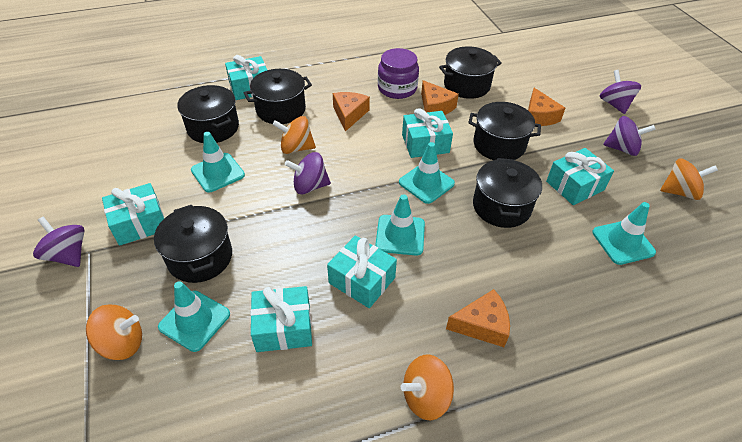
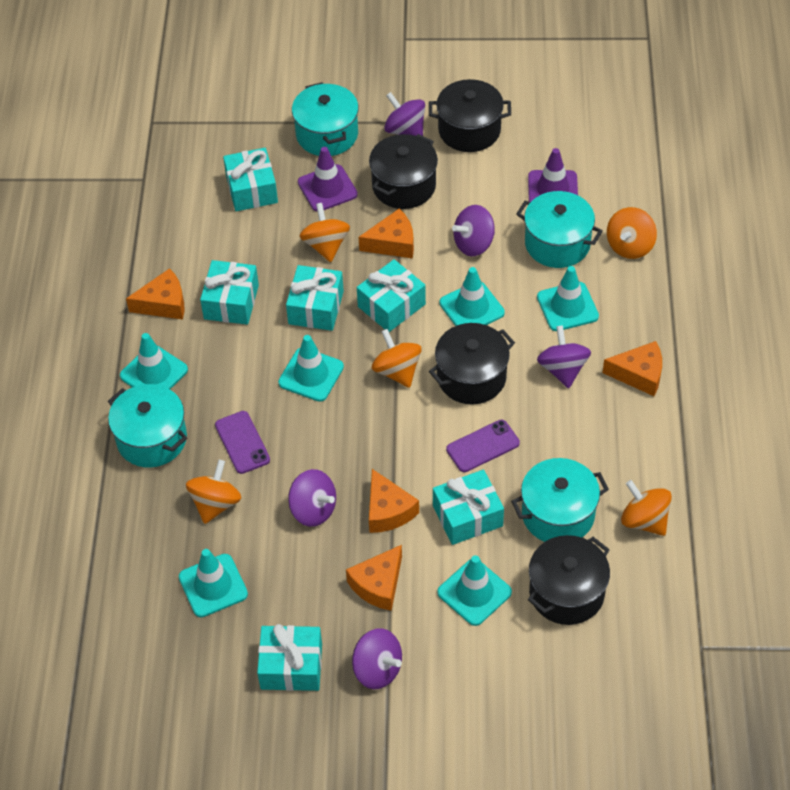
black pot: [154,205,232,283] [177,85,239,143] [244,69,312,124] [439,46,502,99] [468,102,541,160] [473,158,542,228] = 6 -> [369,134,438,209] [429,79,511,152] [429,323,515,405] [528,535,610,625] = 4
orange cheese: [333,92,370,132] [421,80,459,115] [446,289,510,347] [528,88,565,126] = 4 -> [126,268,185,320] [346,545,402,611] [359,209,414,258] [369,469,419,533] [603,341,662,396] = 5
orange spinning top: [86,304,142,360] [273,116,316,154] [401,355,454,420] [660,158,718,200] = 4 -> [186,460,241,524] [299,203,350,262] [372,329,422,388] [607,207,657,259] [621,480,672,536] = 5
purple jar: [378,48,419,99] = 1 -> none = 0
purple phone: none = 0 -> [215,411,270,474] [446,420,520,472] = 2
purple spinning top: [33,217,84,267] [285,152,331,194] [600,70,641,114] [603,116,656,156] = 4 -> [288,469,336,527] [352,628,402,690] [384,92,425,136] [452,205,495,257] [537,325,591,389] = 5
purple traffic cone: none = 0 -> [298,147,358,212] [528,148,578,202] = 2
turquoise pot: none = 0 -> [108,384,187,468] [292,82,359,156] [511,458,609,542] [516,191,603,268] = 4
turquoise traffic cone: [158,281,230,352] [191,132,245,192] [375,194,425,256] [399,142,455,204] [592,202,656,265] = 5 -> [120,333,188,389] [179,549,248,617] [278,335,344,402] [437,555,512,626] [440,267,505,326] [537,266,599,331] = 6

